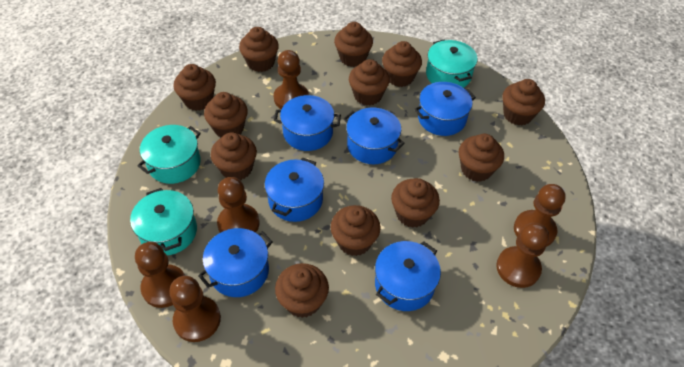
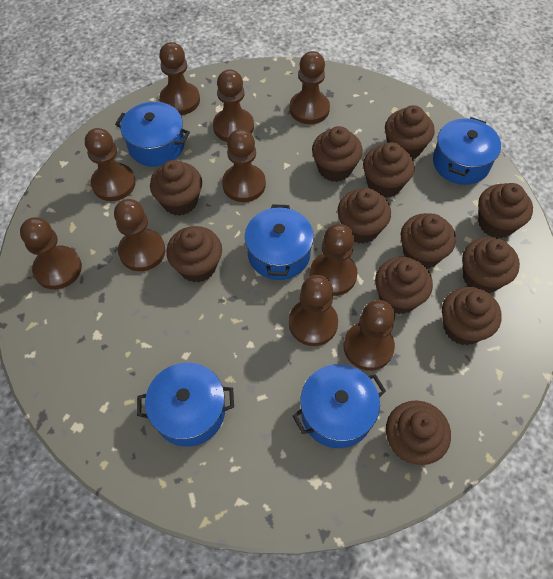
blue pot: [198,228,273,297] [265,158,324,222] [274,95,341,151] [343,108,405,164] [375,241,441,311] [414,82,476,136] = 6 -> [115,102,190,167] [137,363,234,447] [245,204,314,280] [293,364,386,448] [433,117,501,185] = 5
brown pawn: [135,242,185,308] [169,276,221,342] [217,177,260,233] [274,50,309,109] [496,223,549,288] [514,184,566,247] = 6 -> [20,217,82,289] [85,128,136,201] [114,199,166,271] [159,42,200,115] [213,69,254,142] [222,129,266,202] [289,275,338,346] [290,51,330,124] [310,224,357,296] [344,300,395,371] = 10
turquoise pot: [130,188,197,255] [137,125,201,184] [426,40,477,88] = 3 -> none = 0

